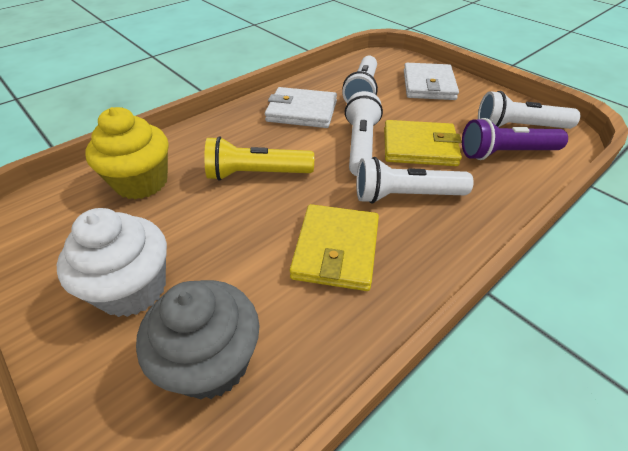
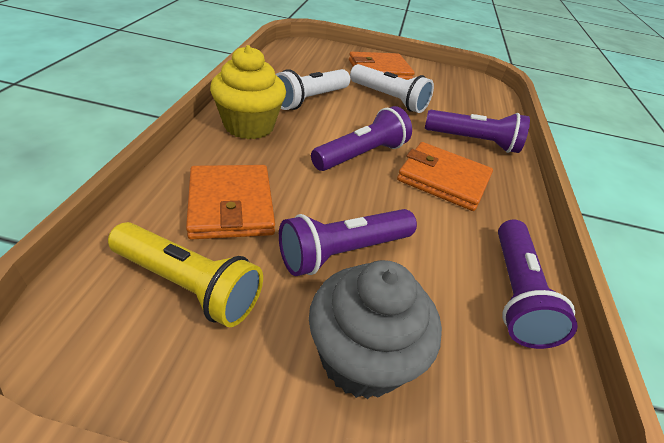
orange wallet: none = 0 -> [186,165,275,240] [349,52,415,80] [397,142,493,211] = 3
purple flashlight: [462,118,568,160] = 1 -> [279,209,417,276] [311,106,412,171] [425,110,530,153] [498,219,578,349] = 4
white cupcake: [57,208,167,317] = 1 -> none = 0
white flashlight: [342,56,378,103] [345,91,383,176] [356,157,474,204] [478,91,580,129] = 4 -> [275,69,350,110] [350,64,434,113] = 2
white wallet: [265,87,337,128] [404,63,459,100] = 2 -> none = 0
yellow wallet: [290,204,379,291] [384,120,462,166] = 2 -> none = 0

